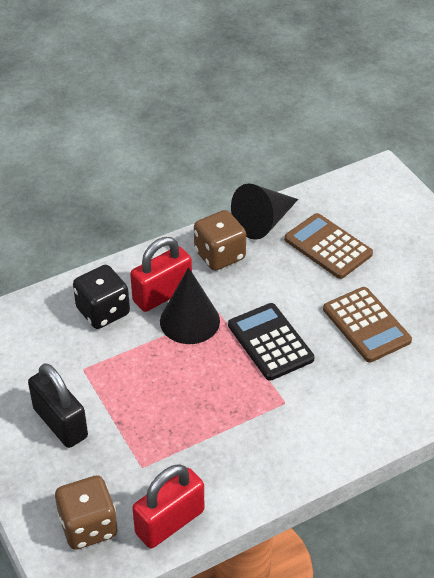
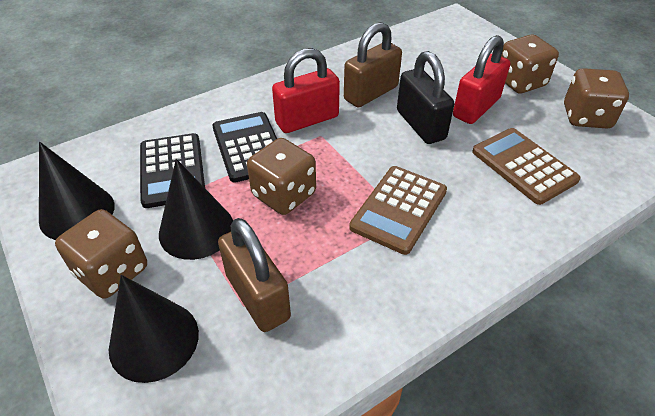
black calculator: [228,303,315,381] = 1 -> [140,133,205,208] [212,112,277,183] = 2
black cone: [160,267,220,344] [231,184,298,240] = 2 -> [39,142,115,240] [108,275,199,383] [159,159,233,260] = 3
black dice: [73,265,130,329] = 1 -> none = 0
brown dice: [55,475,118,550] [194,210,246,271] = 2 -> [55,209,147,299] [247,138,316,215] [501,35,559,93] [564,68,629,128] = 4
brown padlock: none = 0 -> [218,218,291,332] [344,22,402,108] = 2

